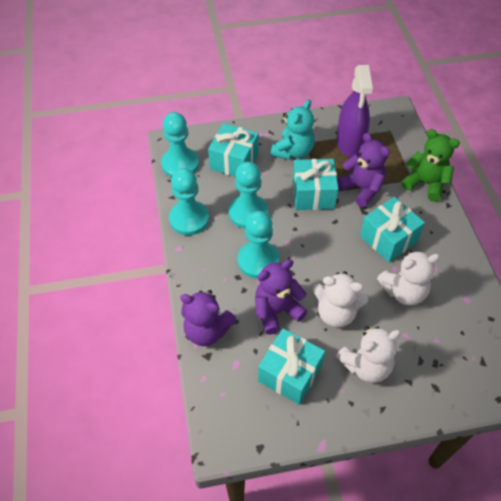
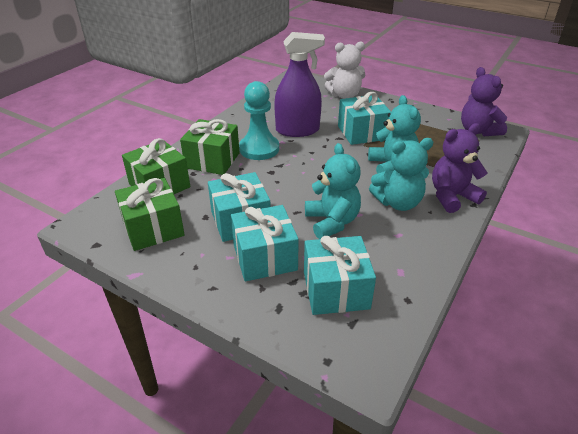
green gift: none = 0 -> [115,178,185,251] [122,138,190,194] [180,119,240,175] = 3
green teddy bear: [402,129,460,202] = 1 -> none = 0
purple teddy bear: [180,290,236,346] [255,259,307,335] [337,133,390,207] = 3 -> [432,123,488,213] [461,67,507,136] = 2
turquoise pawn: [161,112,199,177] [169,168,209,235] [229,162,268,229] [238,211,279,279] = 4 -> [239,81,279,160] = 1
turquoise teddy bear: [271,100,315,160] = 1 -> [305,143,361,239] [368,95,421,174] [369,138,433,211] = 3
white teddy bear: [313,271,368,328] [336,326,402,383] [377,250,441,306] = 3 -> [324,41,365,99] = 1

